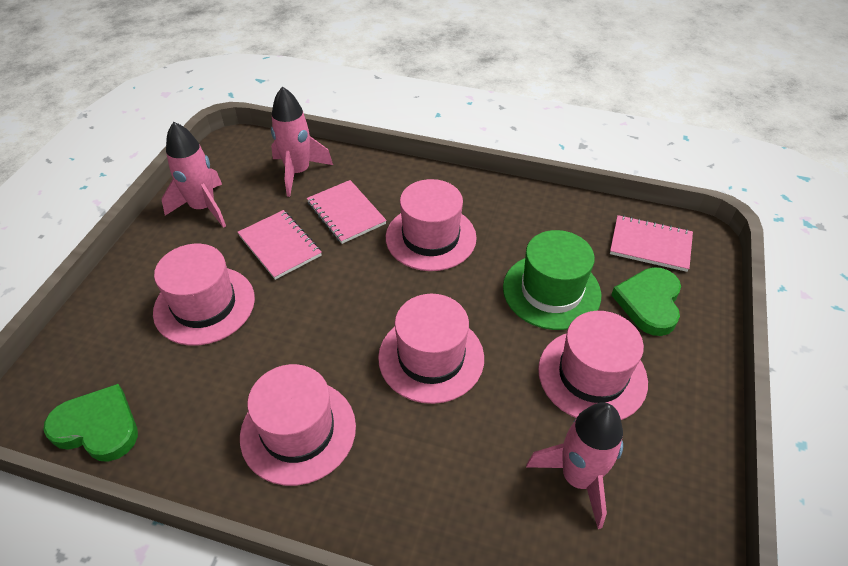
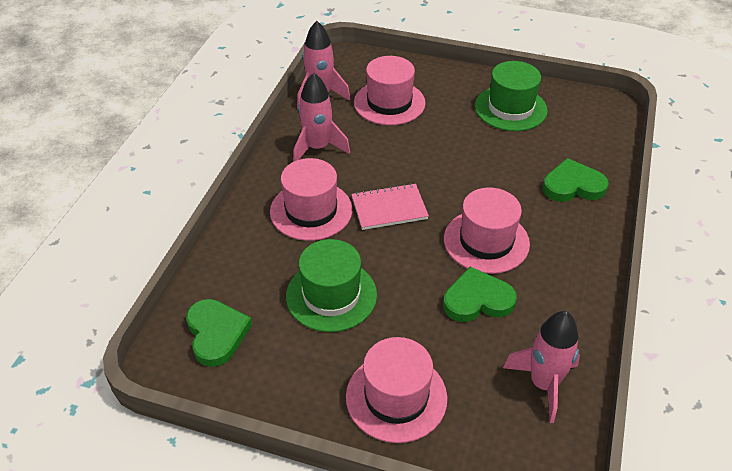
green hat: [503,230,601,330] = 1 -> [286,239,377,332] [475,61,548,131] = 2
green heart: [44,384,138,462] [611,267,681,336] = 2 -> [186,299,252,367] [443,267,517,322] [543,158,609,202] = 3
pink hat: [153,244,255,346] [240,364,356,486] [378,294,484,404] [386,179,477,271] [538,311,648,420] = 5 -> [270,158,352,241] [346,337,448,443] [354,56,425,125] [444,187,530,274] = 4
pink notebook: [237,210,322,280] [307,180,387,244] [610,215,693,272] = 3 -> [351,183,429,230] = 1

